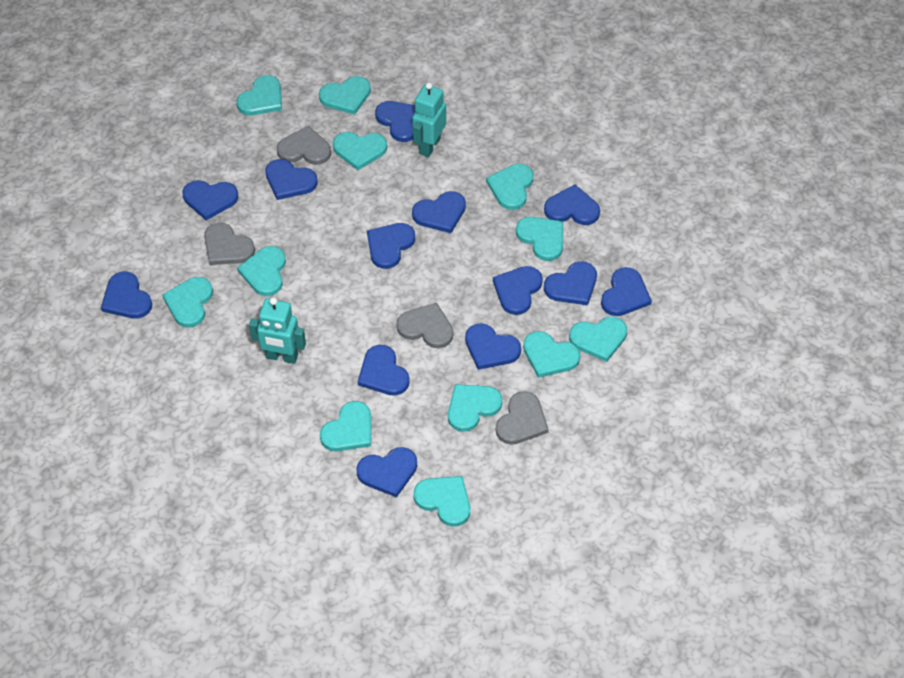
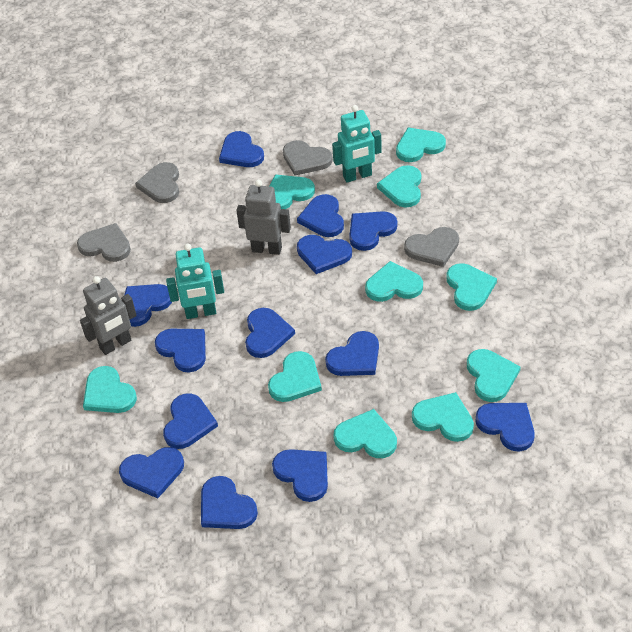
grey robot: none = 0 -> [80,276,137,355] [236,180,291,255] = 2
turquoise heart: [162,277,213,328] [236,75,282,115] [237,246,286,296] [319,76,371,115] [320,401,371,451] [333,132,387,170] [413,476,470,526] [448,384,502,432] [486,164,534,210] [516,217,563,261] [523,331,580,378] [569,317,627,362] = 12 -> [83,366,137,413] [268,351,322,402] [269,175,315,209] [333,409,397,458] [365,261,423,302] [377,165,421,207] [396,128,446,162] [412,392,474,442] [446,263,497,311] [467,349,521,402] = 10

